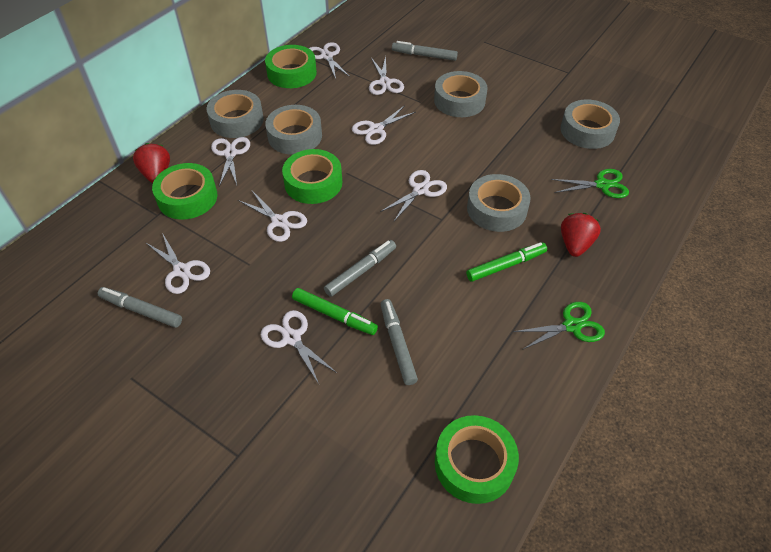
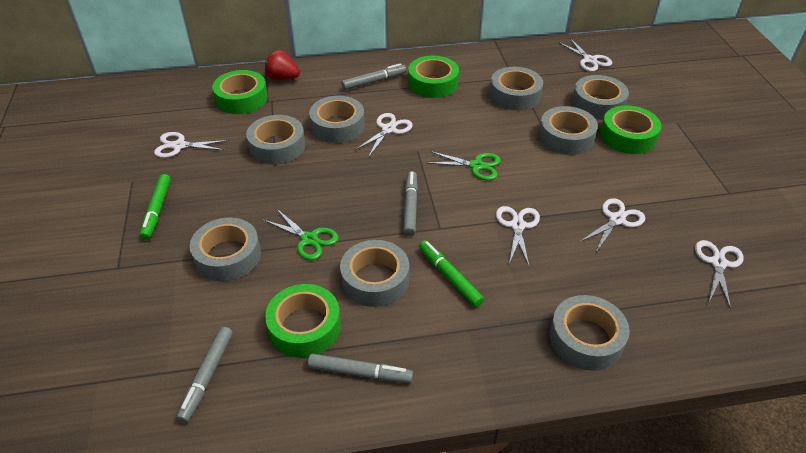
grey tape: [207,90,264,138] [265,105,322,155] [434,71,488,117] [467,174,531,232] [561,99,620,149] = 5 -> [190,218,261,281] [246,115,305,165] [309,96,365,143] [340,240,409,307] [490,67,543,110] [539,106,598,155] [549,295,630,371] [572,75,629,120] = 8
red strawberry: [133,143,170,183] [561,213,601,257] = 2 -> [265,50,300,80] = 1
white scissors: [145,233,210,294] [211,137,250,187] [238,191,307,242] [261,310,337,384] [309,42,350,79] [352,105,416,145] [369,56,404,95] [380,170,447,221] = 8 -> [154,132,229,158] [354,113,413,156] [496,206,540,266] [558,38,612,72] [580,198,645,252] [695,240,744,309] = 6

